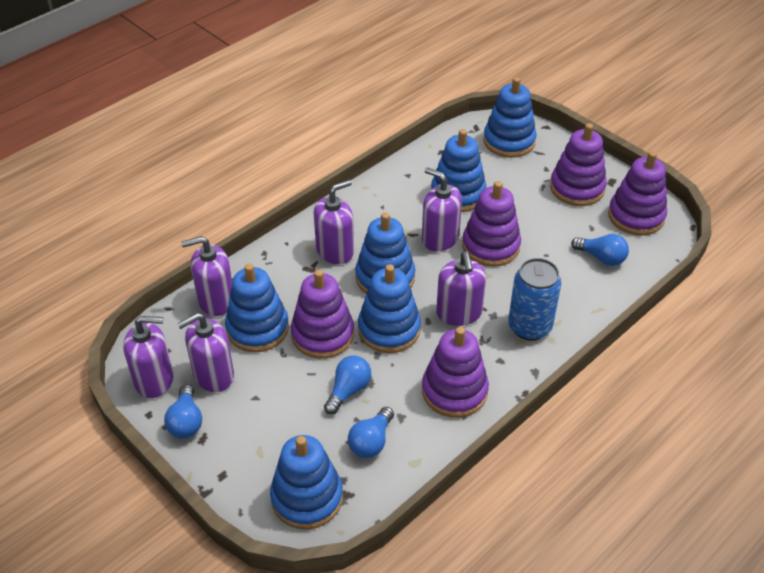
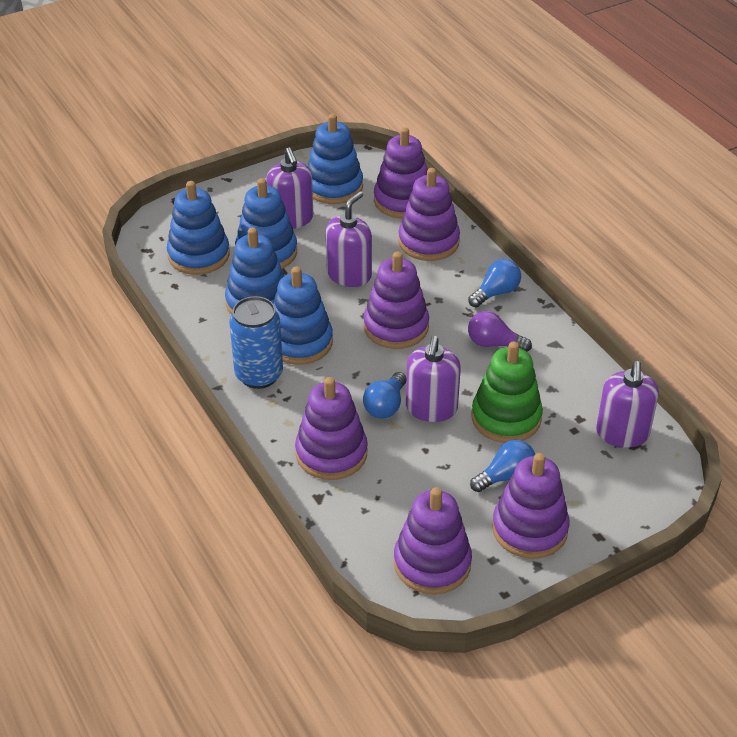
blue light bulb: [164,385,202,438] [324,356,371,415] [348,407,394,458] [571,234,629,266] = 4 -> [363,372,406,419] [468,259,521,307] [470,440,535,492] = 3
blue stacking toy: [225,263,289,352] [270,435,343,530] [355,212,415,294] [358,264,421,353] [431,129,487,212] [483,77,537,158] = 6 -> [167,181,230,275] [225,227,284,315] [235,178,297,269] [274,267,333,365] [307,114,363,204] = 5
green stacking toy: none = 0 -> [471,342,543,443] = 1
purple light bulb: none = 0 -> [468,311,532,352] = 1
purple soap dispenser: [123,316,173,398] [177,313,234,392] [181,236,232,316] [314,180,354,264] [422,168,462,251] [436,251,486,326] = 6 -> [266,148,313,229] [326,191,372,287] [406,336,461,422] [596,361,659,448] = 4
purple stacking toy: [291,270,354,359] [422,327,489,418] [462,181,521,267] [550,123,607,206] [608,151,667,236] = 5 -> [295,377,368,480] [363,251,429,349] [374,127,428,218] [394,487,472,595] [398,168,460,261] [492,453,570,559] = 6

